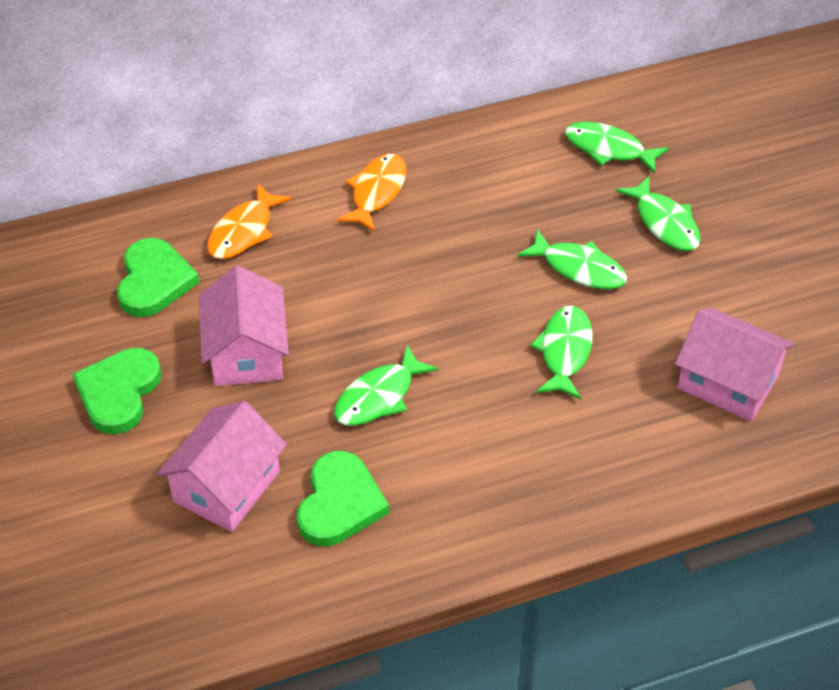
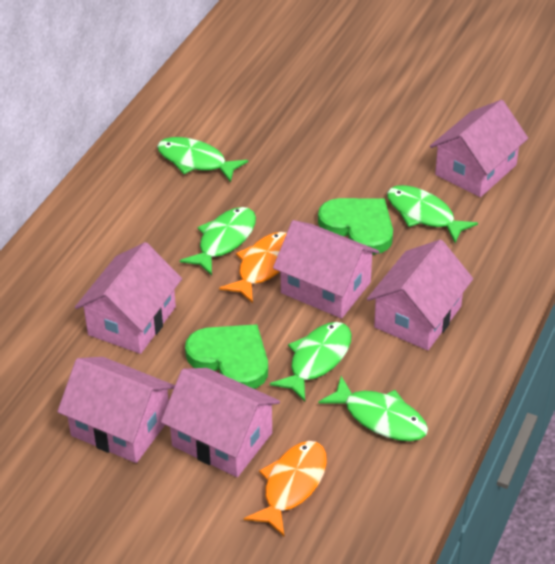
green heart: [72,348,161,434] [117,238,200,317] [297,451,389,546] = 3 -> [185,324,268,389] [318,198,393,255] = 2
pink house: [157,401,287,532] [199,265,289,386] [675,308,794,421] = 3 -> [57,357,175,463] [75,242,182,354] [161,368,280,477] [273,220,379,319] [367,239,473,350] [430,100,528,197] = 6

